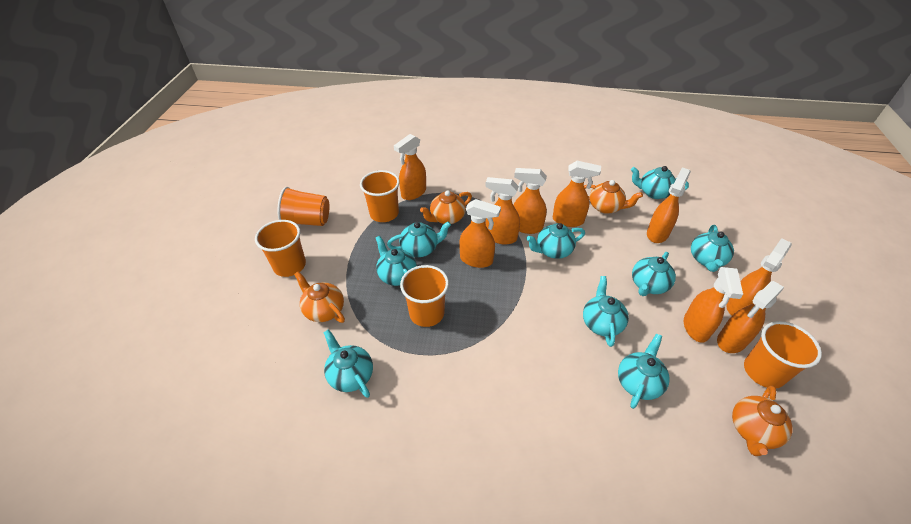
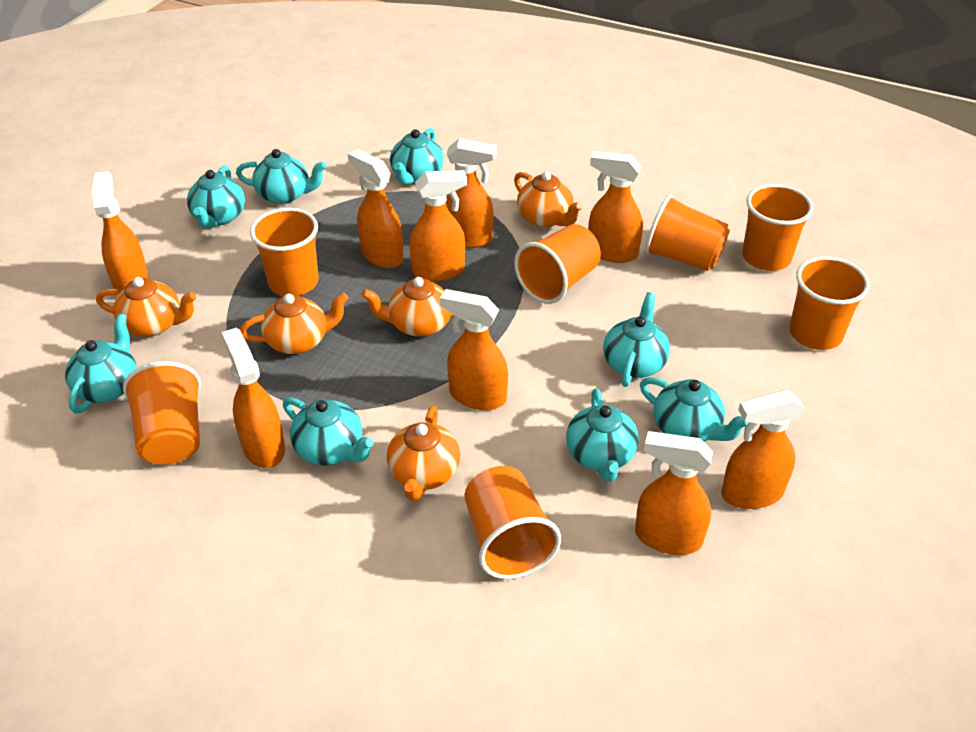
orange cup: [255,220,306,277] [277,187,329,226] [360,170,400,222] [400,265,449,327] [744,321,822,388] = 5 -> [123,361,201,465] [250,208,319,296] [465,466,561,579] [514,224,601,304] [645,195,730,271] [742,184,813,271] [789,256,870,350] = 7
orange teapot: [294,271,345,323] [420,190,472,224] [584,180,643,214] [732,386,793,456] = 4 -> [96,277,197,337] [240,293,349,354] [362,277,454,337] [387,405,460,501] [514,171,582,227] = 5
turquoise teapot: [323,329,373,398] [376,236,417,286] [387,221,451,257] [526,223,585,259] [583,276,629,347] [618,334,670,409] [631,166,689,199] [632,252,676,296] [691,225,734,272] = 9 -> [65,314,137,414] [187,166,245,229] [236,149,327,204] [283,397,374,466] [390,128,444,185] [566,388,639,482] [603,292,670,387] [640,377,749,442] = 8

